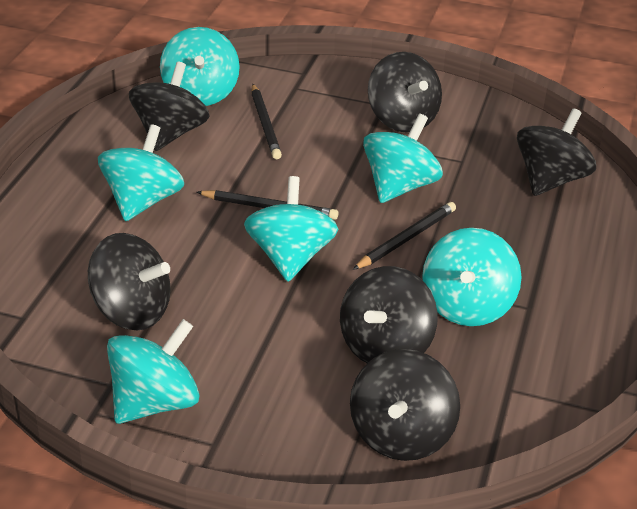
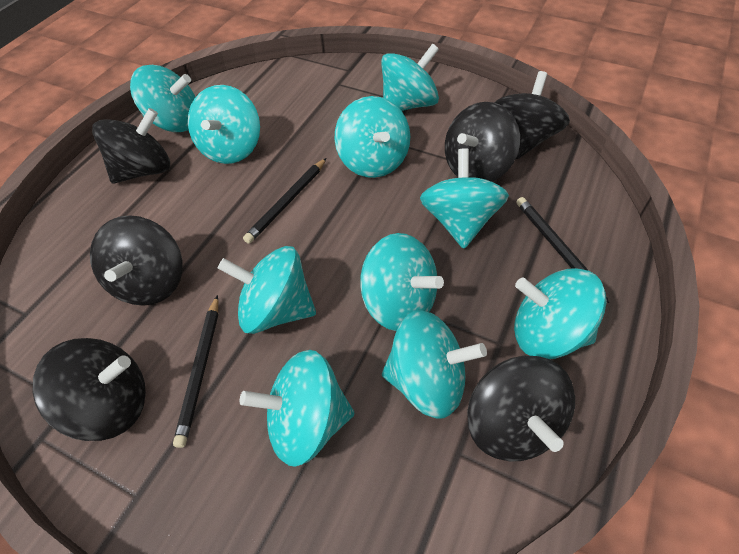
turquoise spinning top: [98,124,184,221] [107,319,199,424] [160,27,240,106] [244,176,338,282] [363,114,443,203] [422,228,522,326] = 6 -> [130,65,195,132] [188,85,260,164] [218,246,316,334] [240,350,354,467] [334,96,411,178] [360,233,444,331] [381,43,439,111] [382,310,487,419] [420,148,509,249] [514,268,607,359] = 10

